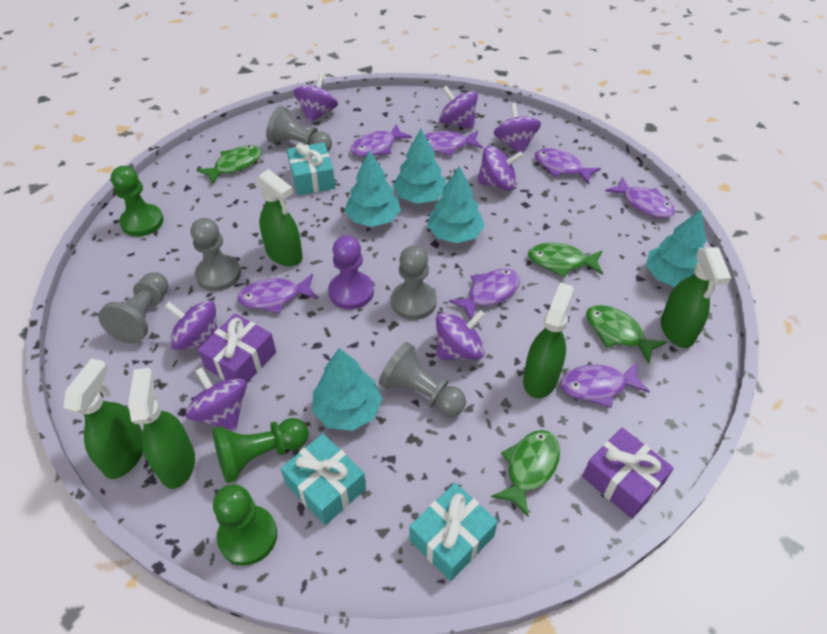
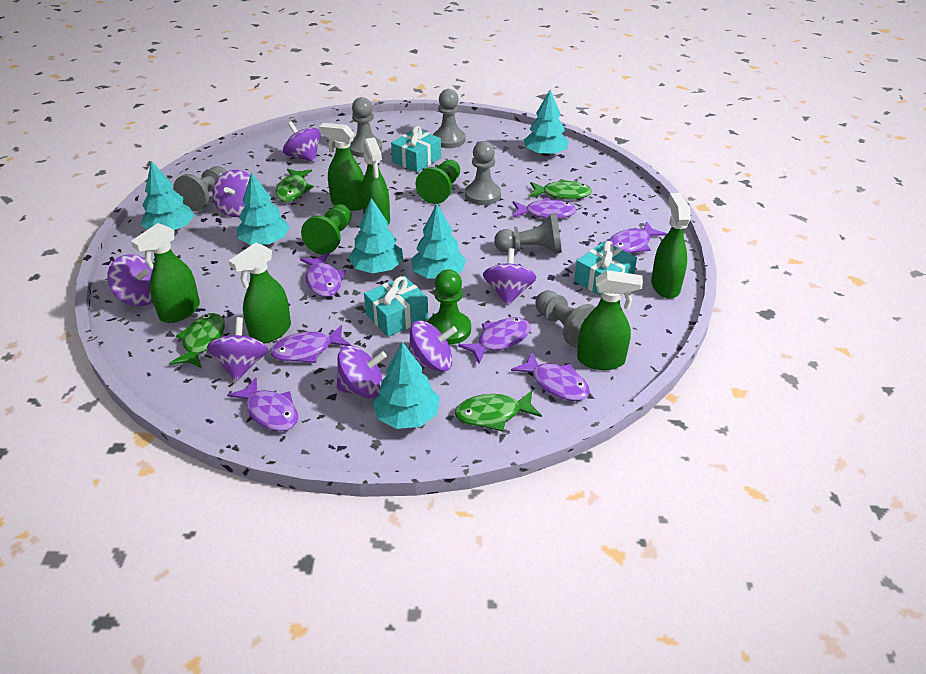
green spray bottle: [63,358,144,479] [128,368,195,489] [255,169,303,266] [523,282,574,398] [661,247,731,348] = 5 -> [131,223,200,323] [228,243,291,343] [319,123,364,211] [361,137,390,225] [577,270,643,370] [651,193,691,299] = 6
grey pawn: [98,272,169,344] [191,218,241,291] [266,106,332,151] [379,342,466,417] [391,245,437,320] = 5 -> [173,166,227,211] [349,97,382,157] [433,89,465,148] [465,141,501,205] [494,213,562,254] [536,290,596,348] = 6
purple gift: [198,314,276,383] [582,428,674,519] = 2 -> none = 0
purple pawn: [328,235,374,310] = 1 -> none = 0
turquoise tree: [312,348,382,431] [344,150,401,227] [393,129,446,204] [427,166,485,243] [646,210,706,287] = 5 -> [141,161,194,232] [237,172,290,245] [348,198,403,273] [372,342,440,429] [411,204,466,279] [524,89,569,156] = 6

